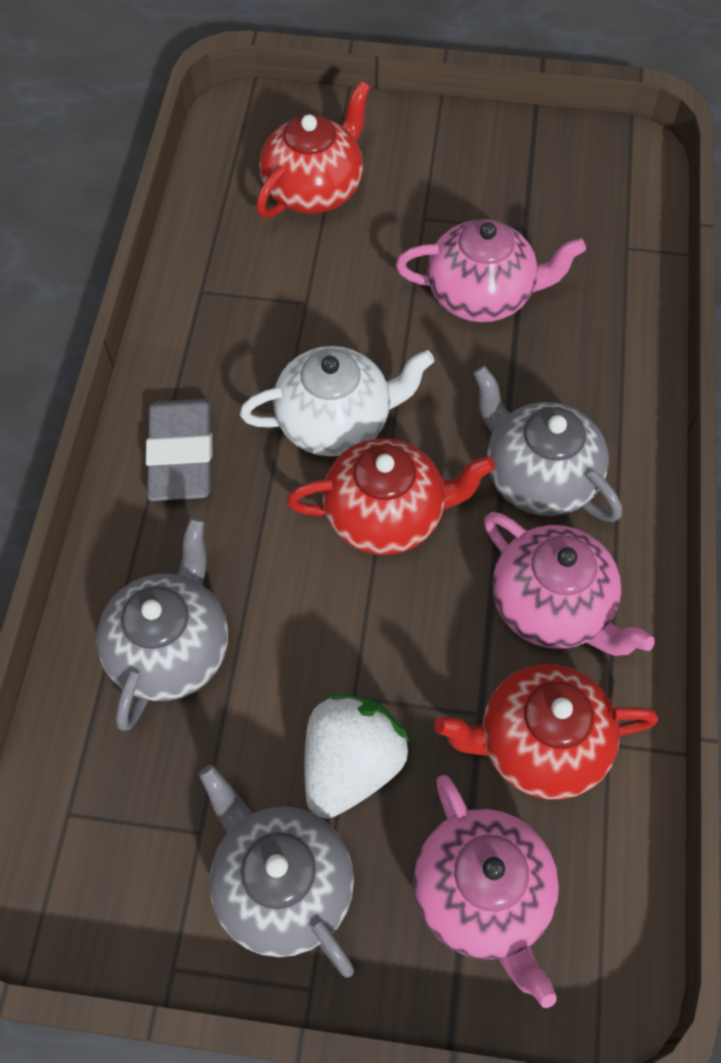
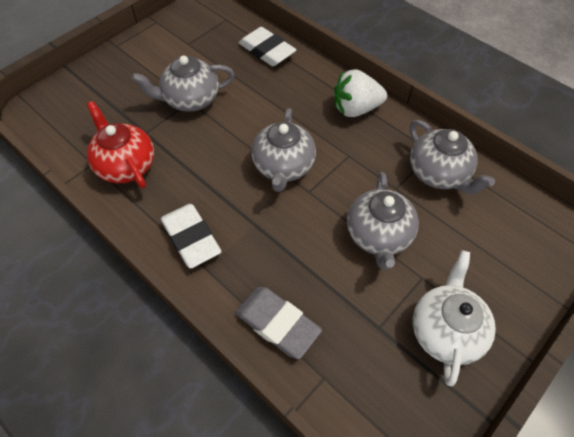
grey teapot: [96,518,228,731] [199,765,354,977] [473,366,622,522] = 3 -> [132,55,235,112] [252,108,316,192] [347,172,419,270] [409,120,495,194] = 4
pink teapot: [396,219,586,322] [413,775,559,1008] [484,512,655,656] = 3 -> none = 0
red teapot: [256,81,370,218] [287,438,495,555] [434,664,659,800] = 3 -> [87,101,154,188] = 1
white eraser: none = 0 -> [161,204,221,269] [239,27,296,66] = 2

